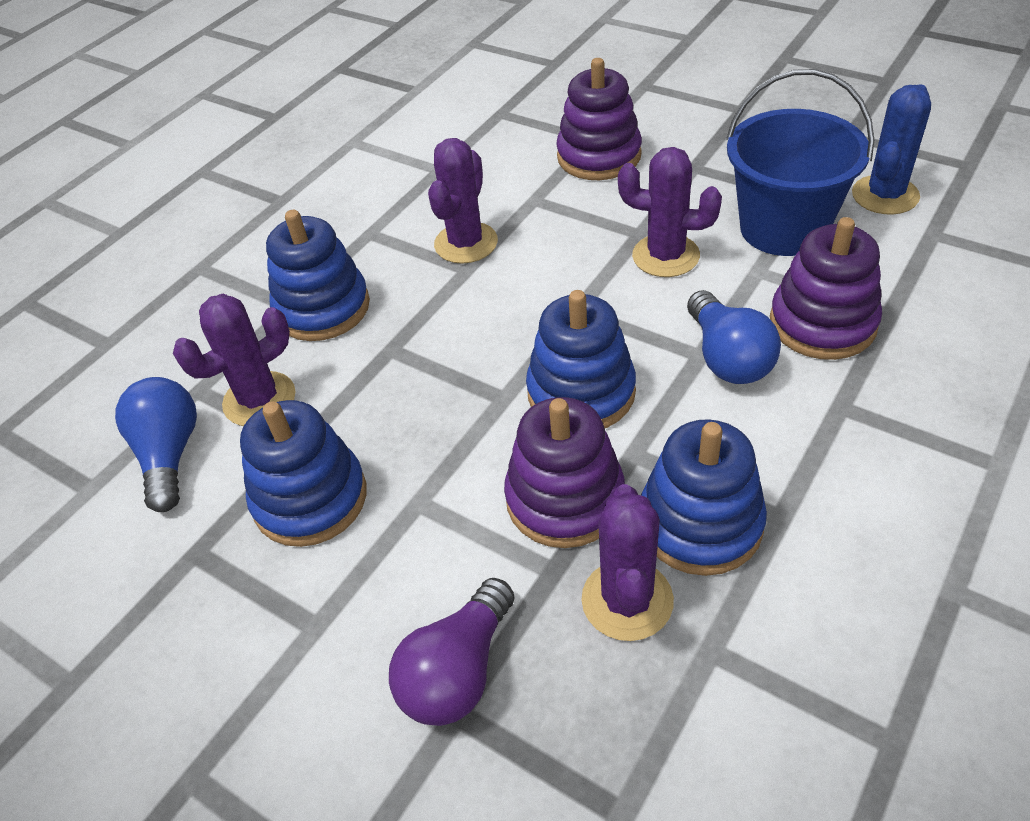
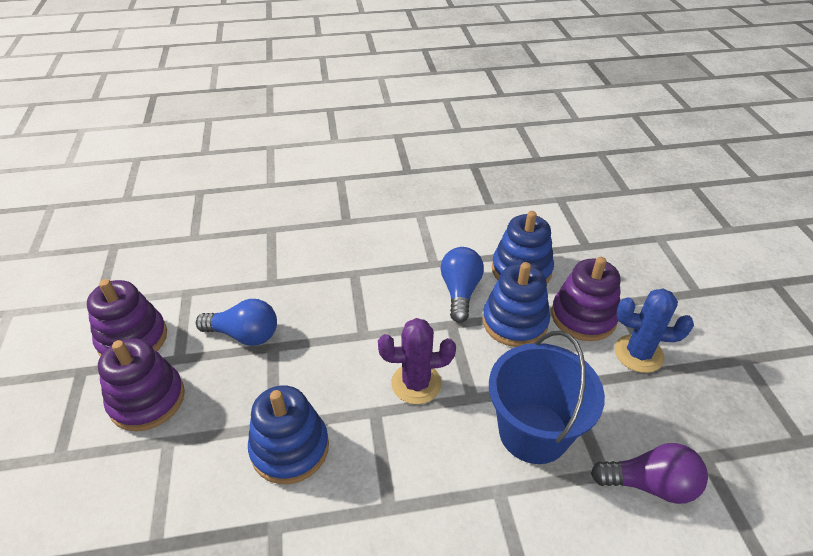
blue stacking toy: [240,400,367,547] [266,210,370,341] [526,290,636,428] [641,419,767,576] = 4 -> [248,385,329,484] [482,262,550,347] [492,211,554,283] = 3
purple cactus: [173,294,296,426] [428,138,498,264] [582,484,674,641] [618,147,722,277] = 4 -> [378,318,456,404] = 1

